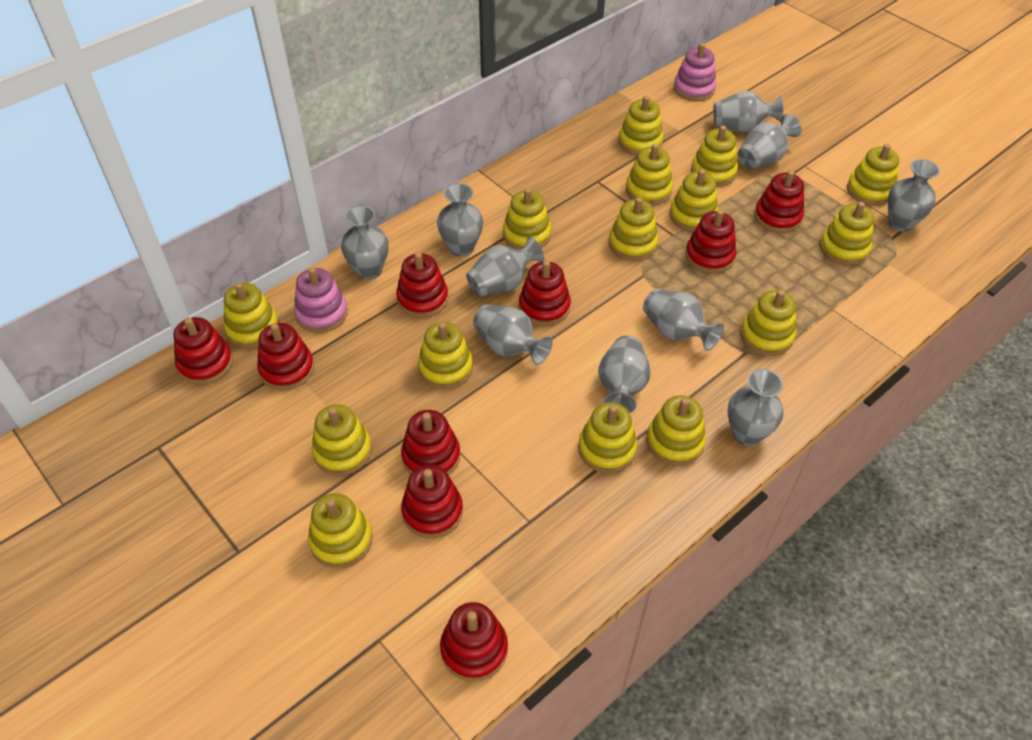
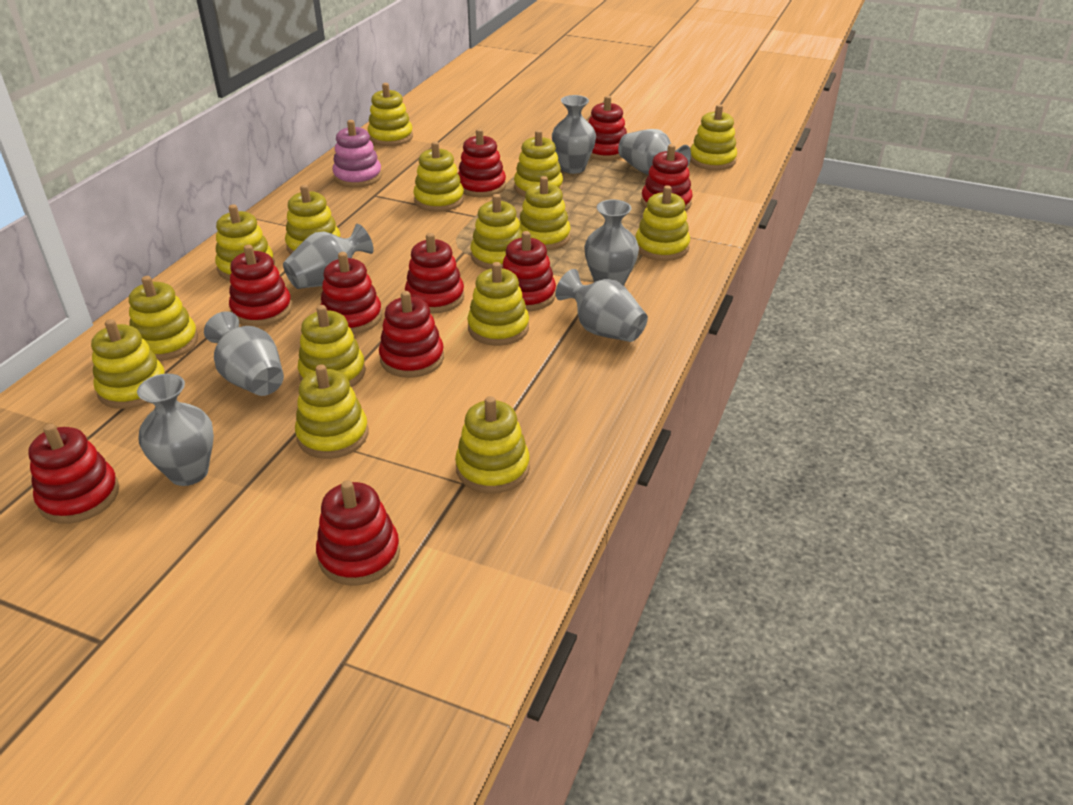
grey vase: [341,205,389,280] [437,183,483,257] [466,236,544,297] [473,304,553,365] [598,335,650,413] [643,289,724,351] [713,91,783,133] [728,369,783,446] [738,114,802,169] [888,159,940,232] = 10 -> [137,374,214,486] [204,311,284,396] [283,224,374,289] [552,95,596,174] [555,269,648,342] [584,199,639,286] [618,129,691,175] = 7
pink stacking toy: [294,267,348,333] [674,43,716,101] = 2 -> [332,120,382,188] = 1
red stacking toy: [173,317,233,384] [257,323,314,390] [396,252,448,318] [401,410,460,475] [401,465,463,538] [440,602,508,682] [519,260,571,326] [685,210,736,273] [754,170,804,233] = 9 -> [28,424,119,524] [229,245,292,327] [316,480,400,586] [320,252,382,334] [379,291,444,378] [405,233,464,314] [458,129,506,197] [502,231,556,311] [588,96,627,160] [641,144,692,211] = 10

